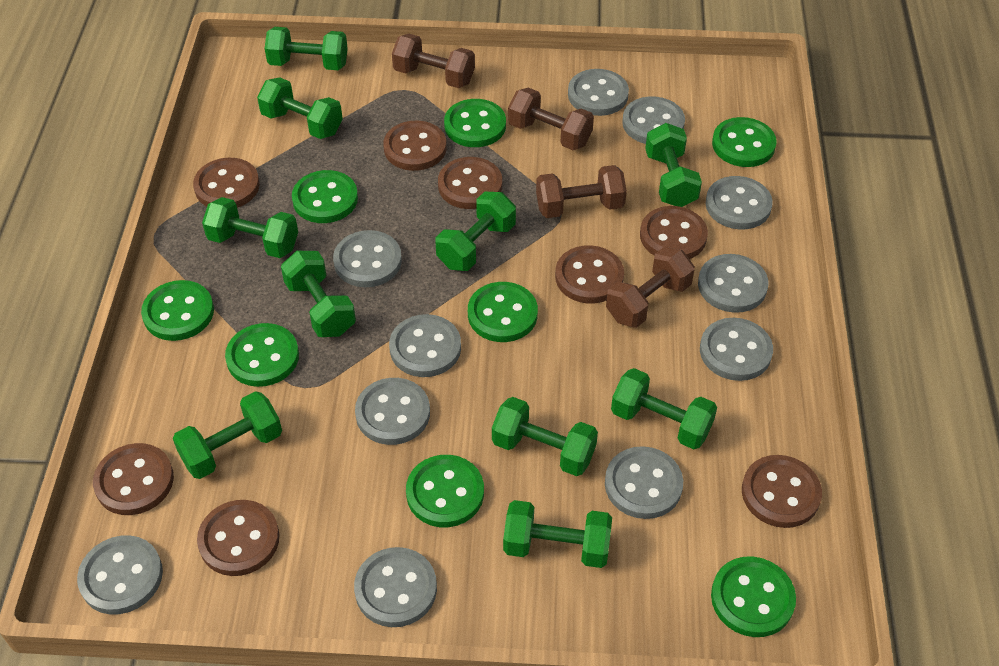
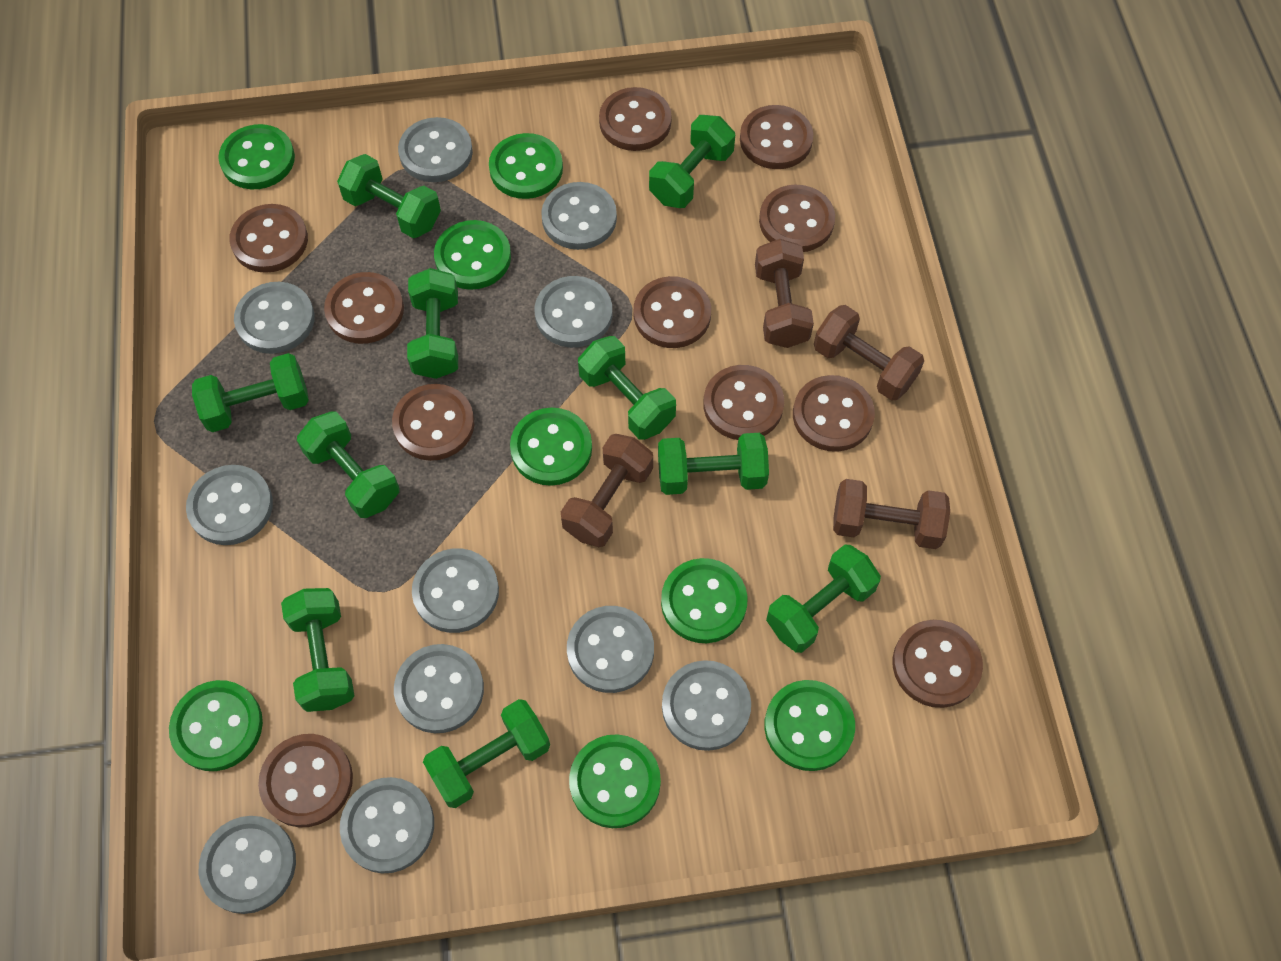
brown button: [93,443,174,515] [193,158,260,208] [197,500,279,576] [383,121,447,171] [438,157,502,209] [555,245,624,304] [640,206,708,259] [742,455,822,528] = 8 -> [229,204,308,273] [258,734,353,827] [324,272,404,344] [392,384,474,461] [599,87,672,151] [634,276,711,348] [703,365,784,440] [740,105,813,169] [759,185,835,252] [793,375,875,452] [893,620,983,708] = 11

